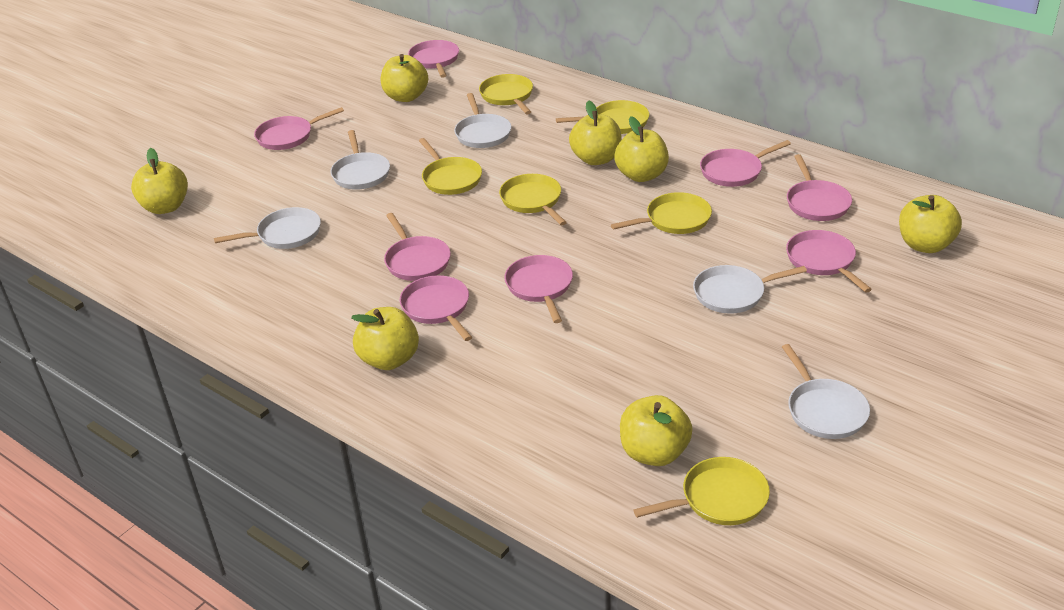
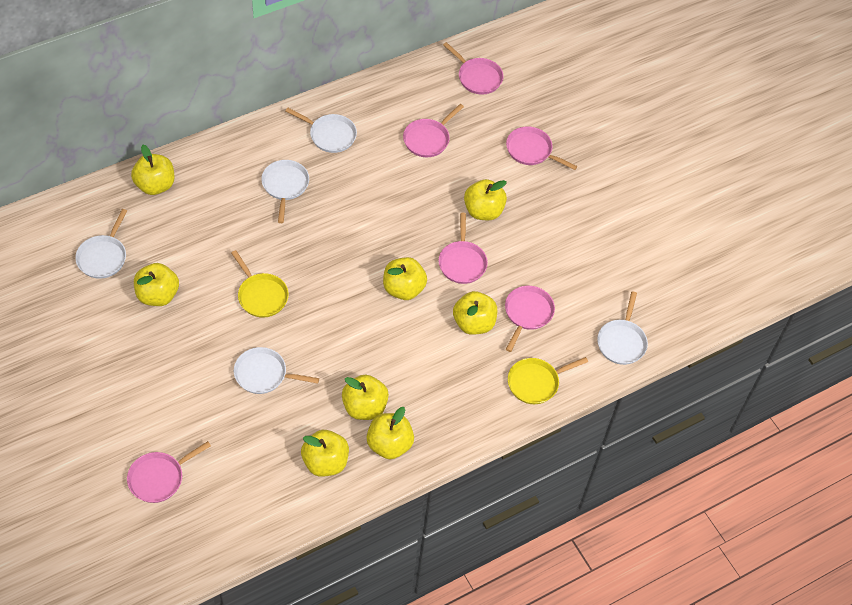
pink pan: [254,107,344,150] [384,213,451,281] [400,275,472,341] [408,40,459,78] [504,255,573,323] [700,140,791,187] [786,230,872,293] [787,154,852,221] = 8 -> [127,441,211,503] [403,104,464,157] [438,213,488,284] [443,42,504,95] [505,286,555,352] [506,126,578,170] = 6
yellow apple: [131,148,188,214] [351,307,419,370] [381,54,428,102] [569,100,621,165] [614,116,669,182] [620,395,693,466] [899,195,962,253] = 7 -> [131,145,175,195] [134,263,179,306] [301,430,349,477] [342,375,389,420] [367,407,414,459] [383,257,427,300] [453,291,497,335] [464,179,507,220] = 8
yellow pan: [419,138,482,195] [479,74,533,114] [499,174,567,225] [556,100,649,134] [611,192,712,234] [633,457,770,525] = 6 -> [231,250,289,318] [508,357,588,404] = 2

